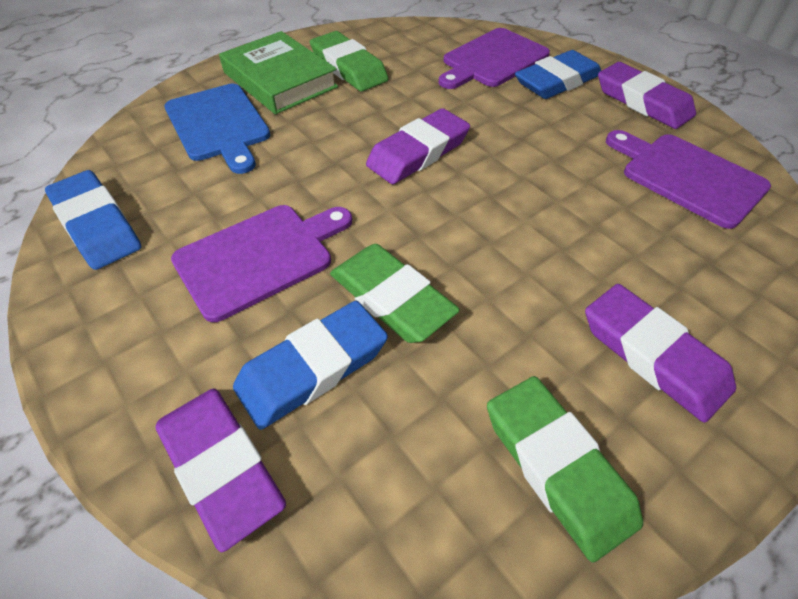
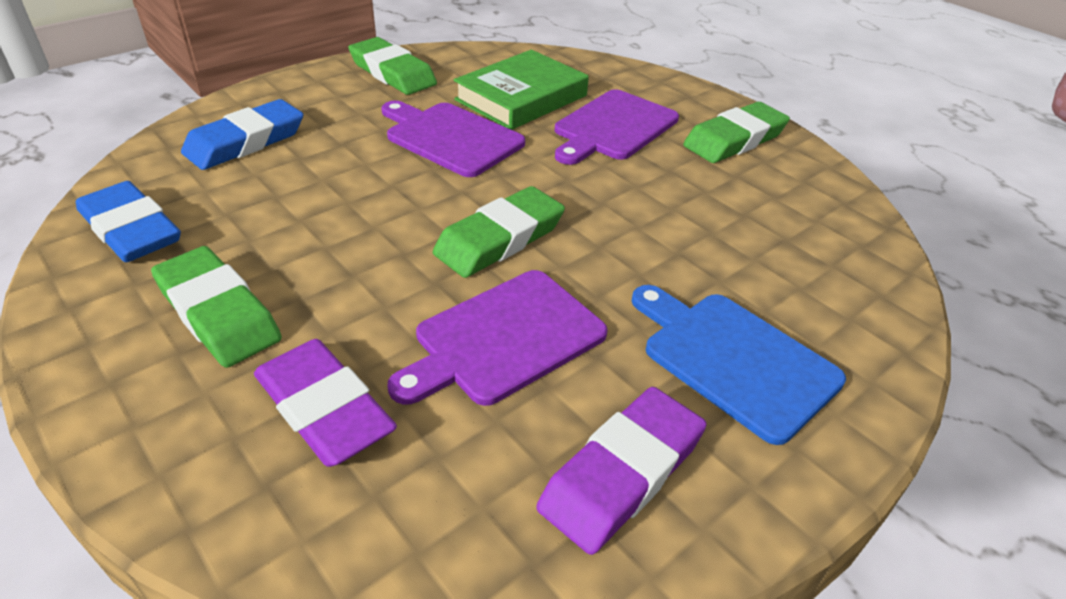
blue eraser: [45,170,141,270] [233,301,388,430] [515,50,601,99] = 3 -> [76,181,181,262] [181,99,303,170] = 2
green eraser: [310,31,389,91] [330,244,460,343] [487,376,643,563] = 3 -> [151,246,282,368] [348,37,437,95] [433,186,565,278] [683,102,790,163] = 4
purple eraser: [155,389,286,552] [366,108,470,184] [585,284,736,423] [598,62,696,129] = 4 -> [254,339,397,467] [536,387,707,555] = 2

